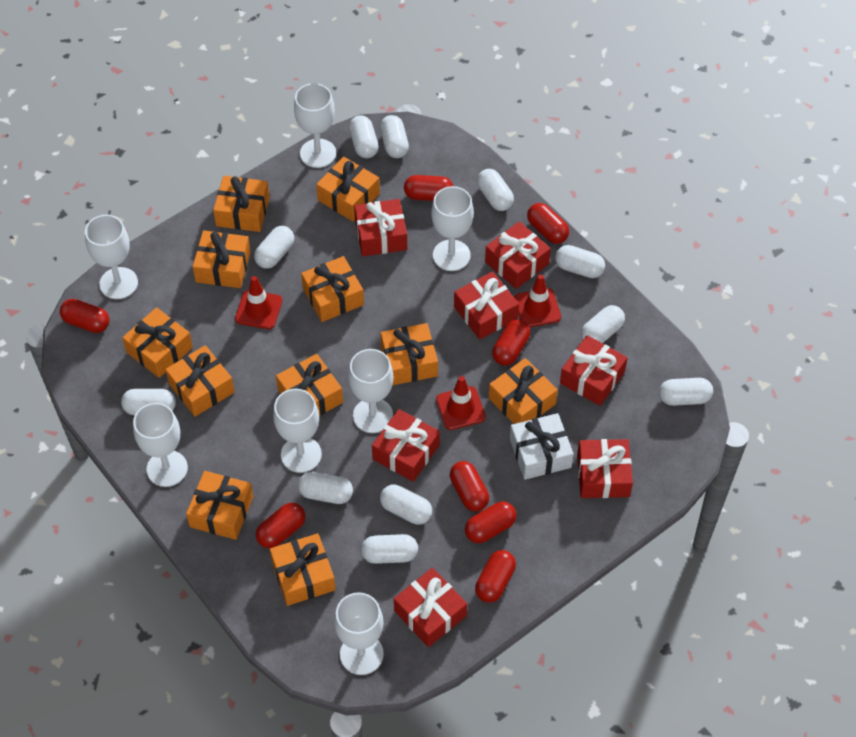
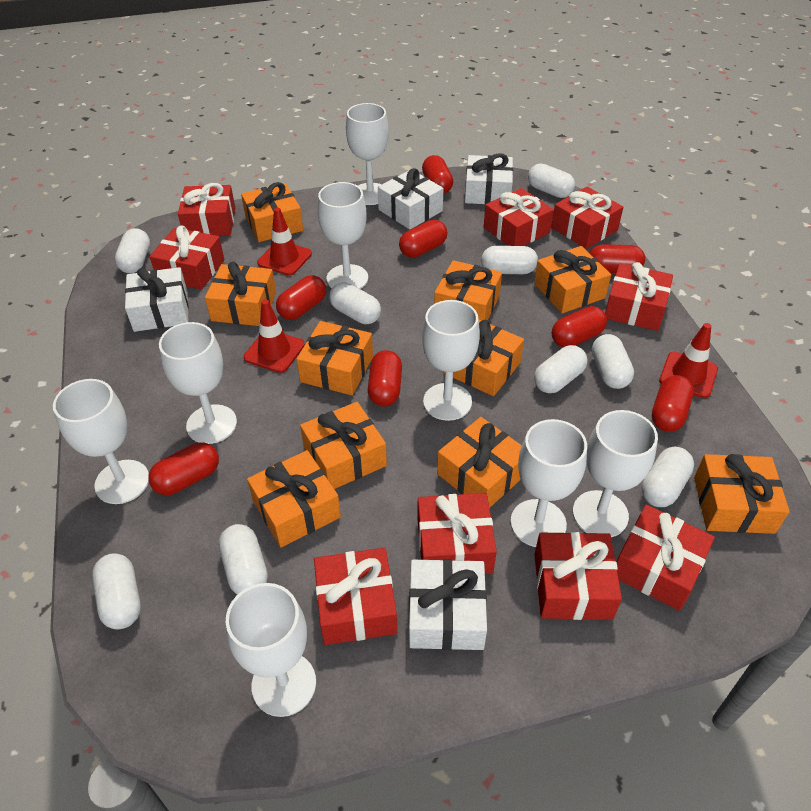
orange gift: [122,307,193,378] [165,345,235,417] [186,471,253,540] [193,230,251,288] [213,176,270,232] [270,533,336,606] [276,354,343,416] [301,256,364,322] [316,157,380,221] [380,323,438,385] [489,358,558,424] = 11 -> [205,262,276,326] [241,182,303,242] [247,450,341,548] [297,321,373,395] [300,402,387,489] [434,260,502,321] [437,417,522,508] [444,320,524,396] [534,246,611,313] [694,454,790,534] = 10
red gift: [354,199,407,256] [372,409,440,482] [394,568,467,647] [454,271,519,340] [485,221,551,289] [560,335,628,406] [577,439,633,498] = 7 -> [150,226,225,289] [178,183,235,236] [314,548,397,645] [417,493,497,574] [484,188,554,246] [534,532,622,620] [551,187,623,249] [605,262,673,331] [617,505,715,611] = 9
white capsule: [121,389,176,415] [254,226,294,269] [298,472,353,504] [349,115,379,158] [361,534,418,564] [380,115,409,158] [380,485,432,525] [477,169,514,211] [555,245,605,278] [581,305,625,343] [659,378,713,406] = 11 -> [92,553,141,630] [115,228,150,274] [219,524,268,595] [329,282,381,324] [481,246,538,274] [528,164,575,198] [534,345,588,393] [592,334,634,389] [642,447,694,507] = 9
white gift: [510,413,574,480] = 1 -> [125,267,189,332] [378,168,444,230] [409,559,487,650] [465,153,513,205] = 4
white goblet: [85,215,138,299] [133,403,188,487] [273,388,322,473] [294,83,336,168] [334,592,384,675] [348,349,393,433] [431,186,474,271] = 7 -> [53,379,149,504] [159,322,237,444] [226,583,316,717] [318,182,368,289] [346,103,389,205] [422,300,480,421] [510,419,587,547] [573,410,658,537] = 8

